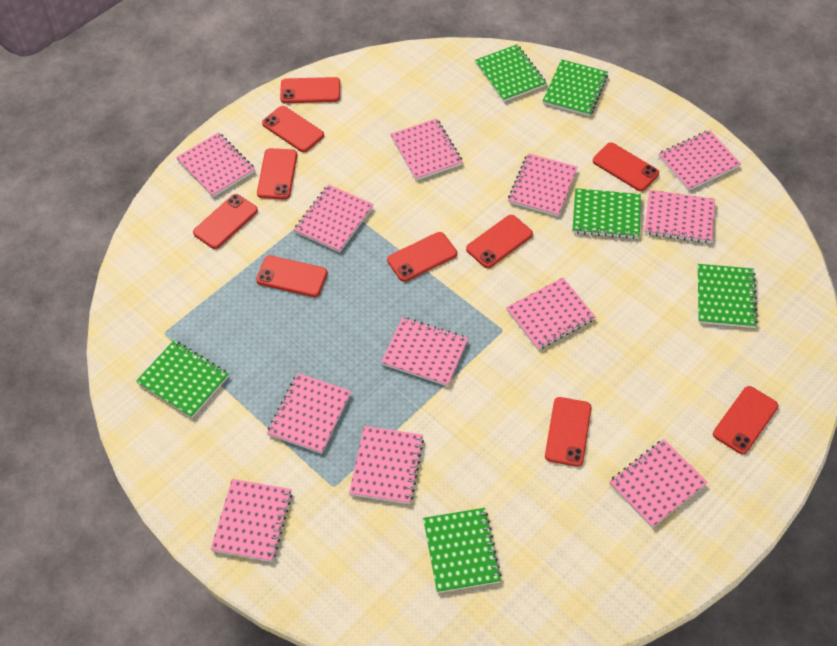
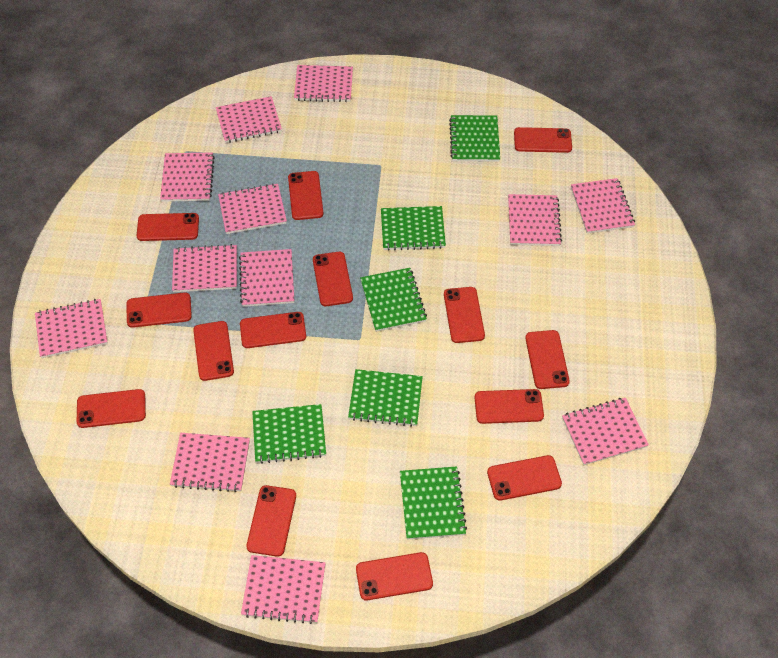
red phone: [193,194,258,249] [256,256,328,297] [257,148,297,199] [262,106,324,152] [280,77,340,103] [387,232,457,282] [466,215,533,268] [545,397,591,467] [593,142,659,191] [713,386,779,454] = 10 -> [77,389,146,428] [126,292,192,328] [136,213,199,241] [193,321,234,381] [240,312,306,348] [246,485,296,557] [288,171,324,220] [313,252,353,306] [356,552,433,600] [444,287,485,343] [474,389,544,424] [487,455,562,501] [514,127,572,153] [525,330,570,389] = 14

